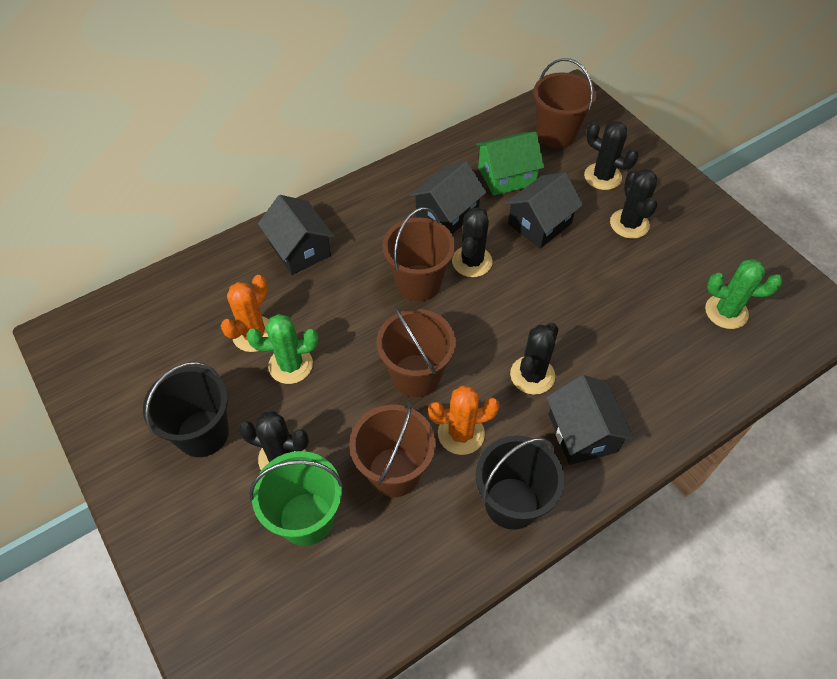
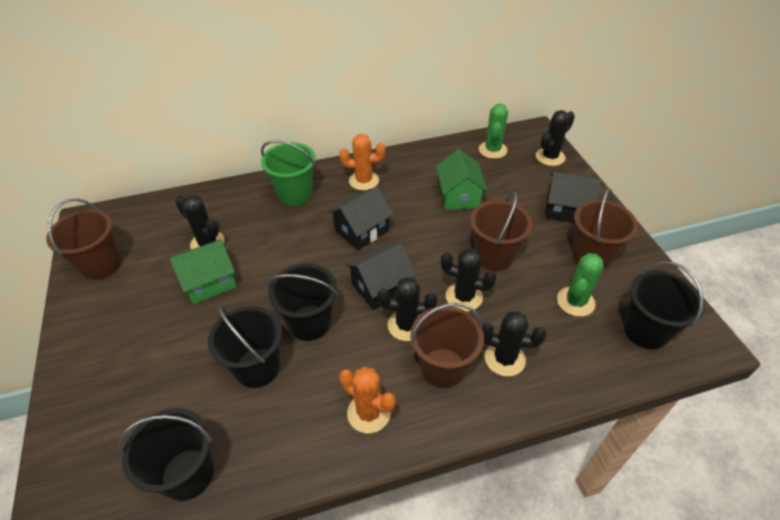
black bucket: [143,362,229,457] [476,436,565,530] = 2 -> [119,408,214,501] [208,306,282,388] [267,264,338,341] [624,261,705,349] = 4
black house: [258,195,334,275] [410,161,487,234] [505,172,583,248] [546,375,634,465] = 4 -> [328,187,394,250] [345,243,416,310] [546,172,601,223] = 3
green house: [476,131,544,196] = 1 -> [170,240,237,304] [436,149,488,210] = 2

